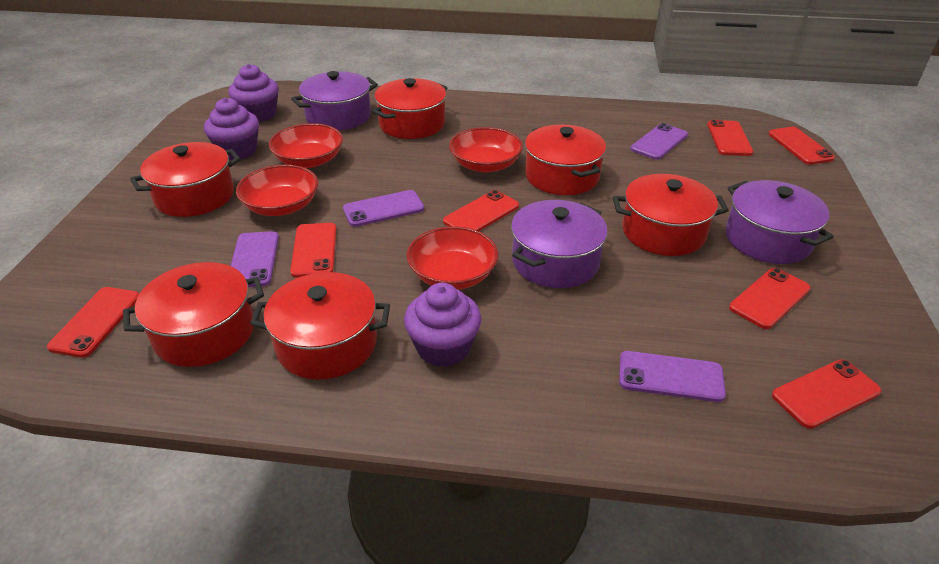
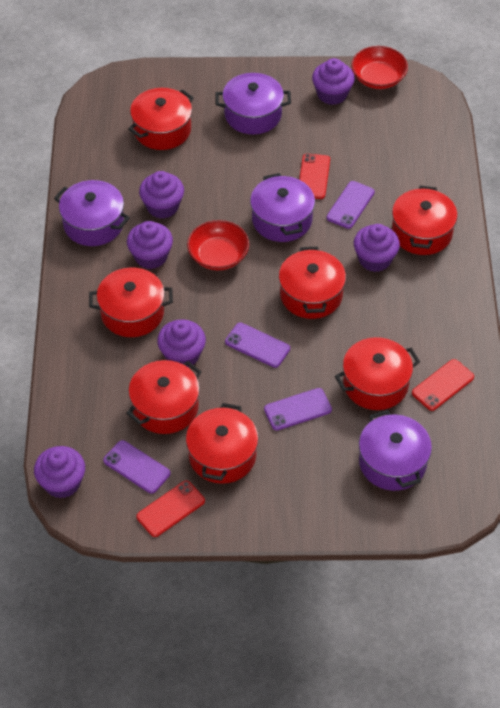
purple cupcake: [204,98,259,160] [228,64,279,122] [404,283,481,367] = 3 -> [34,446,85,498] [127,221,173,269] [139,171,184,218] [157,319,206,368] [312,58,355,105] [354,224,400,272] = 6
purple pot: [291,71,378,130] [511,200,608,288] [726,180,833,264] = 3 -> [54,180,130,246] [215,73,291,134] [250,173,315,242] [359,410,432,491] = 4
red bowl: [236,165,318,216] [269,123,343,168] [406,226,498,290] [449,127,523,173] = 4 -> [187,220,249,270] [351,46,408,89] = 2
red phone: [47,287,139,358] [290,223,336,278] [443,190,519,231] [707,120,753,156] [729,268,811,329] [769,127,835,165] [772,359,881,429] = 7 -> [136,481,205,537] [299,153,330,199] [412,359,474,411] = 3
red pot: [123,262,264,367] [130,142,241,217] [250,272,390,380] [372,78,448,139] [525,124,606,195] [613,174,729,256] = 6 -> [89,268,173,337] [126,360,201,434] [128,88,194,150] [186,403,259,484] [279,247,346,319] [335,337,420,410] [392,185,458,255] = 7

